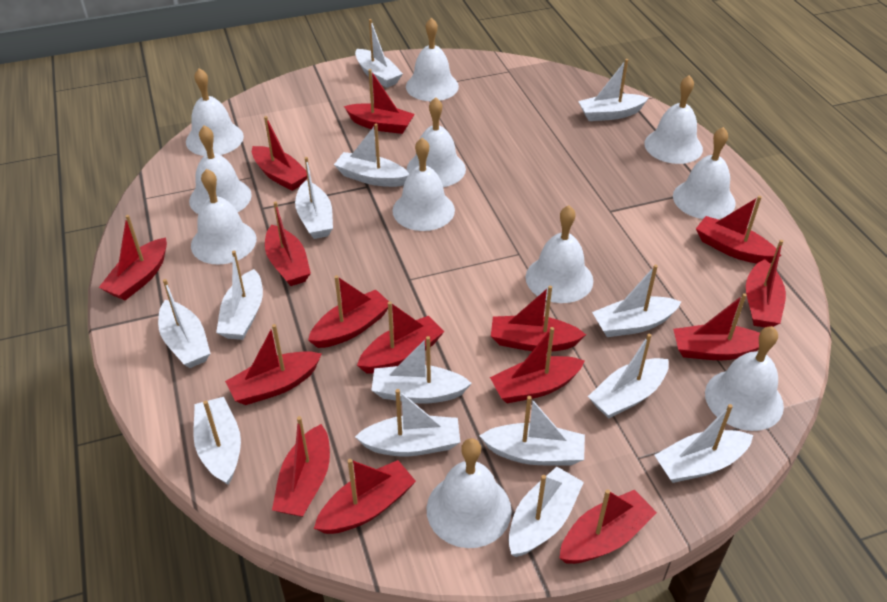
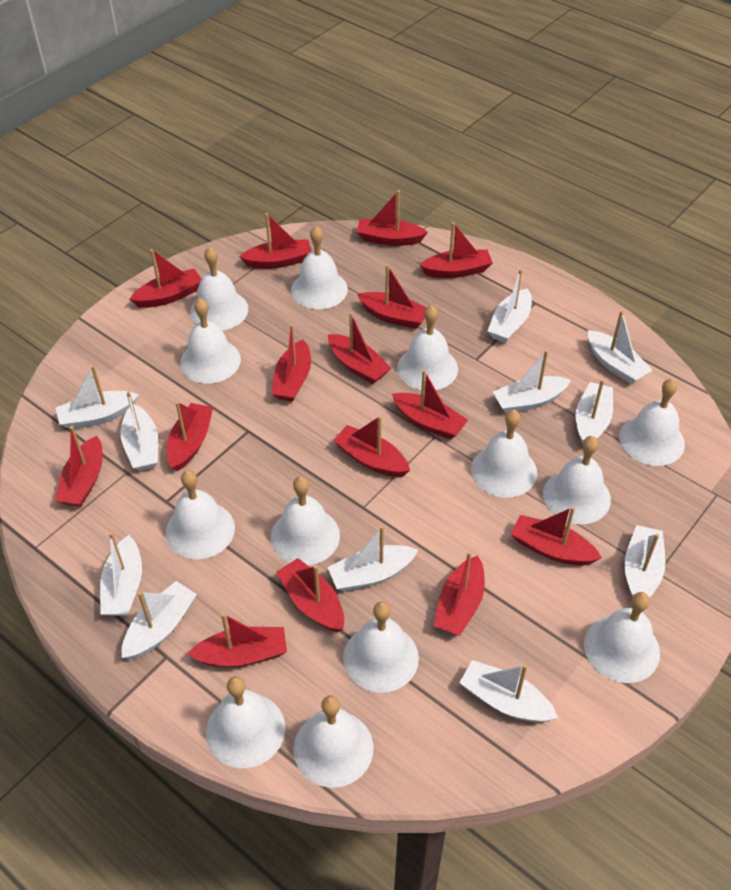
white bell: [186,68,244,156] [189,126,252,214] [191,169,256,265] [392,138,455,231] [406,17,459,101] [407,97,466,187] [426,438,512,548] [526,205,593,303] [644,75,703,164] [673,127,736,219] [705,326,784,431] = 11 -> [166,470,235,559] [180,298,241,384] [190,247,248,330] [206,676,285,769] [271,476,340,565] [291,226,348,309] [293,695,373,788] [343,601,419,693] [397,305,458,390] [471,410,537,498] [543,436,611,524] [584,592,660,683] [619,379,685,466] = 13
white boat: [158,279,211,368] [194,397,241,485] [216,251,263,340] [295,157,333,239] [334,124,409,187] [355,19,403,88] [355,389,460,456] [371,336,472,404] [479,396,585,465] [509,467,584,557] [578,59,649,121] [588,334,669,418] [592,265,681,337] [654,404,753,483] = 14 -> [56,365,139,429] [100,532,142,616] [121,391,158,471] [122,581,197,660] [327,526,418,591] [459,660,558,722] [488,269,532,343] [493,350,571,414] [576,379,613,444] [588,310,652,384] [624,525,666,598] = 11

